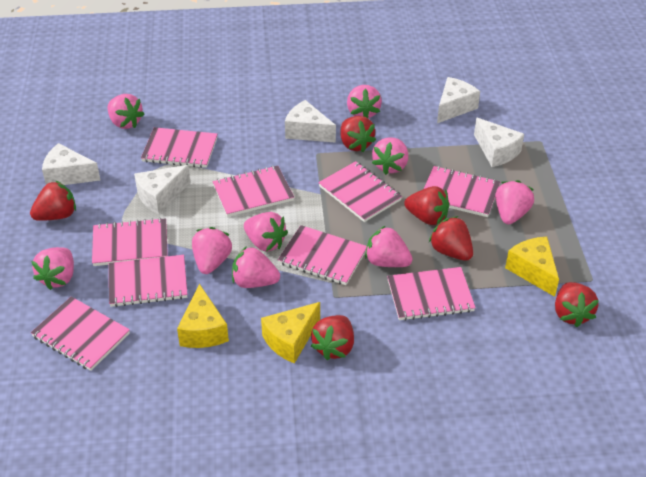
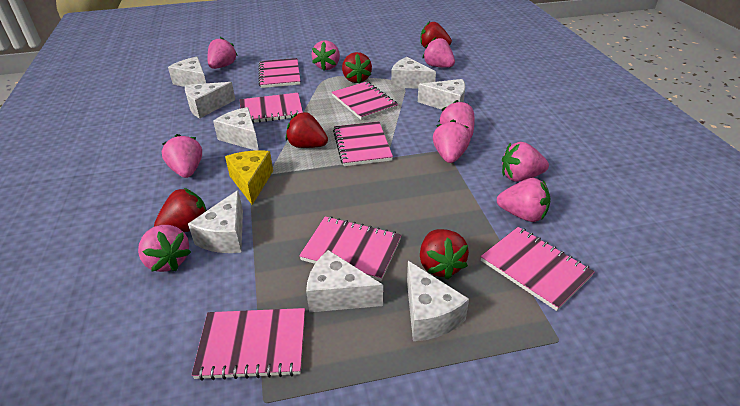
pink notebook: [31,296,130,371] [92,218,168,266] [109,255,188,307] [141,127,218,168] [213,166,294,217] [278,225,367,285] [318,161,402,222] [387,267,476,321] [424,166,500,217] = 9 -> [191,308,305,381] [240,93,303,123] [258,58,300,88] [299,216,401,281] [332,81,398,120] [333,121,393,166] [480,227,595,311] = 7
red strawberry: [30,180,76,221] [311,315,354,360] [340,116,376,152] [404,186,450,225] [429,216,473,261] [555,282,599,327] = 6 -> [154,188,207,232] [286,112,328,148] [342,52,372,84] [420,21,452,48] [420,229,469,280] = 5
white cheese: [42,143,100,185] [134,165,191,214] [285,100,336,143] [437,77,480,123] [474,118,524,167] = 5 -> [168,57,206,87] [185,82,235,118] [188,190,243,253] [213,107,259,151] [306,250,383,312] [391,57,436,89] [407,261,469,341] [418,79,465,110] = 8
yellow cheese: [177,284,229,348] [261,302,320,364] [505,237,559,297] = 3 -> [225,150,273,205] = 1

